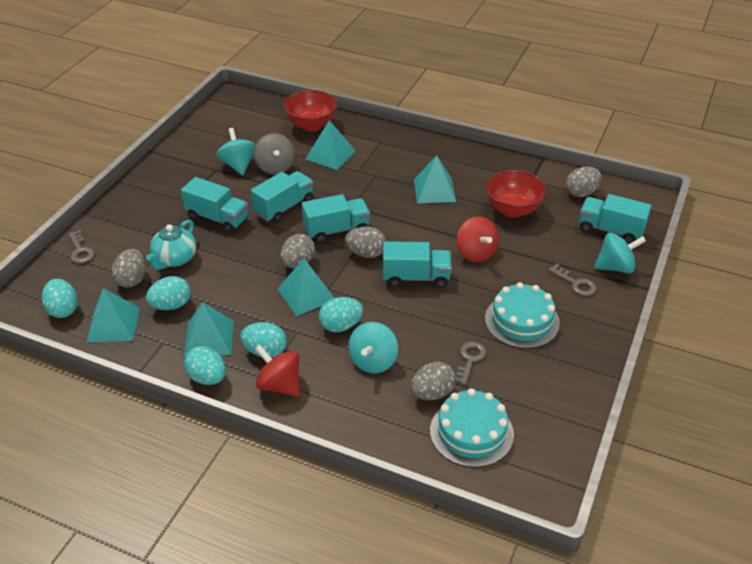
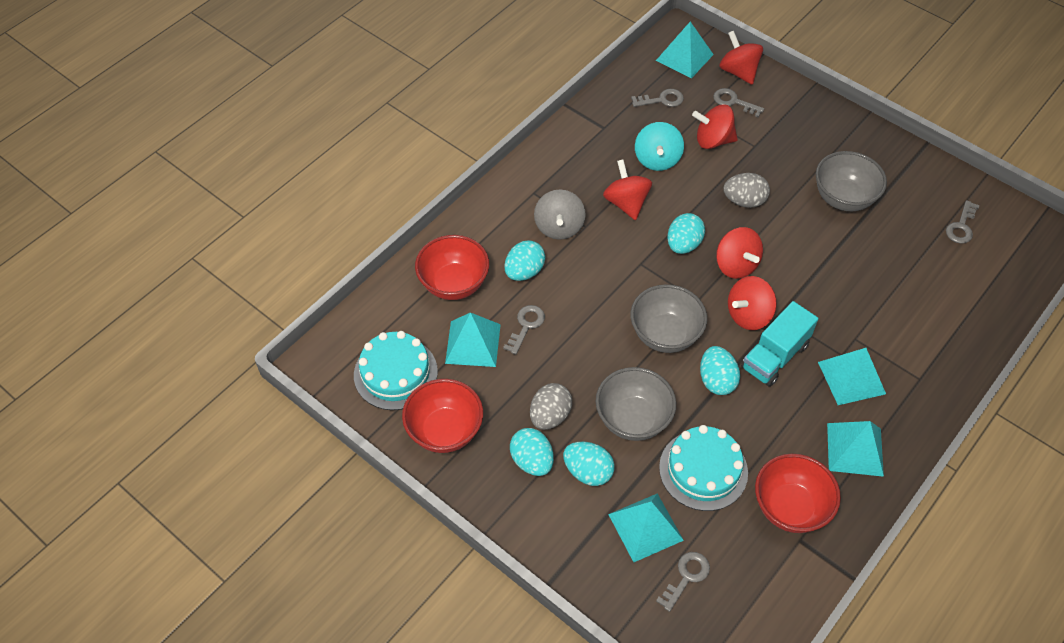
grey bowl: none = 0 -> [596,367,676,441] [631,284,707,353] [816,151,887,211] = 3
grey egg: [112,249,146,288] [280,234,315,268] [345,227,386,258] [411,362,456,400] [566,167,602,197] = 5 -> [530,383,572,430] [723,173,770,208] = 2
grey key: [69,230,95,263] [456,341,486,385] [549,264,597,296] = 3 -> [503,305,545,355] [631,89,684,107] [656,552,710,612] [713,88,764,117] [946,200,979,244] = 5
red bowl: [284,90,337,132] [486,170,547,218] = 2 -> [402,379,483,453] [415,235,489,300] [755,454,841,533] = 3
red spinning top: [255,345,300,397] [457,216,499,262] = 2 -> [603,159,652,220] [692,104,738,149] [716,227,763,279] [720,31,763,85] [728,276,777,330] = 5
turquoise spinning top: [216,128,256,175] [348,322,398,373] [594,233,646,274] = 3 -> [635,122,684,171] = 1
turquoise teapot: [146,220,196,270] = 1 -> none = 0
turquoise truck: [181,177,248,233] [251,171,313,223] [302,194,370,243] [383,241,452,288] [579,194,651,244] = 5 -> [741,301,818,387] = 1

